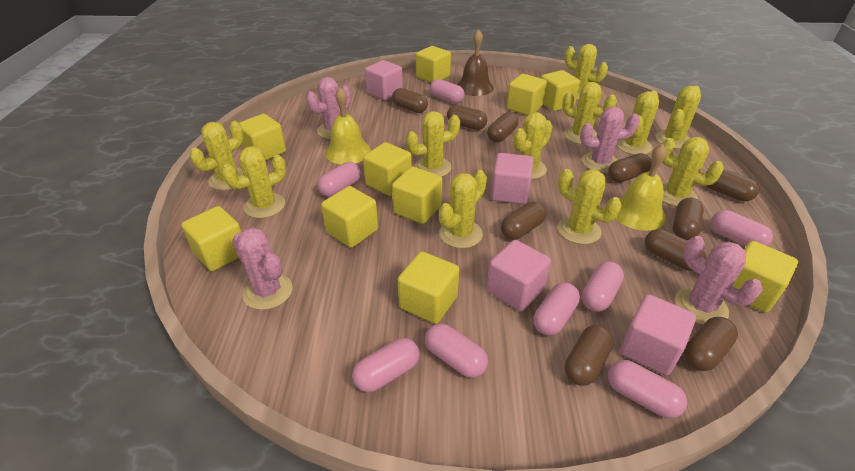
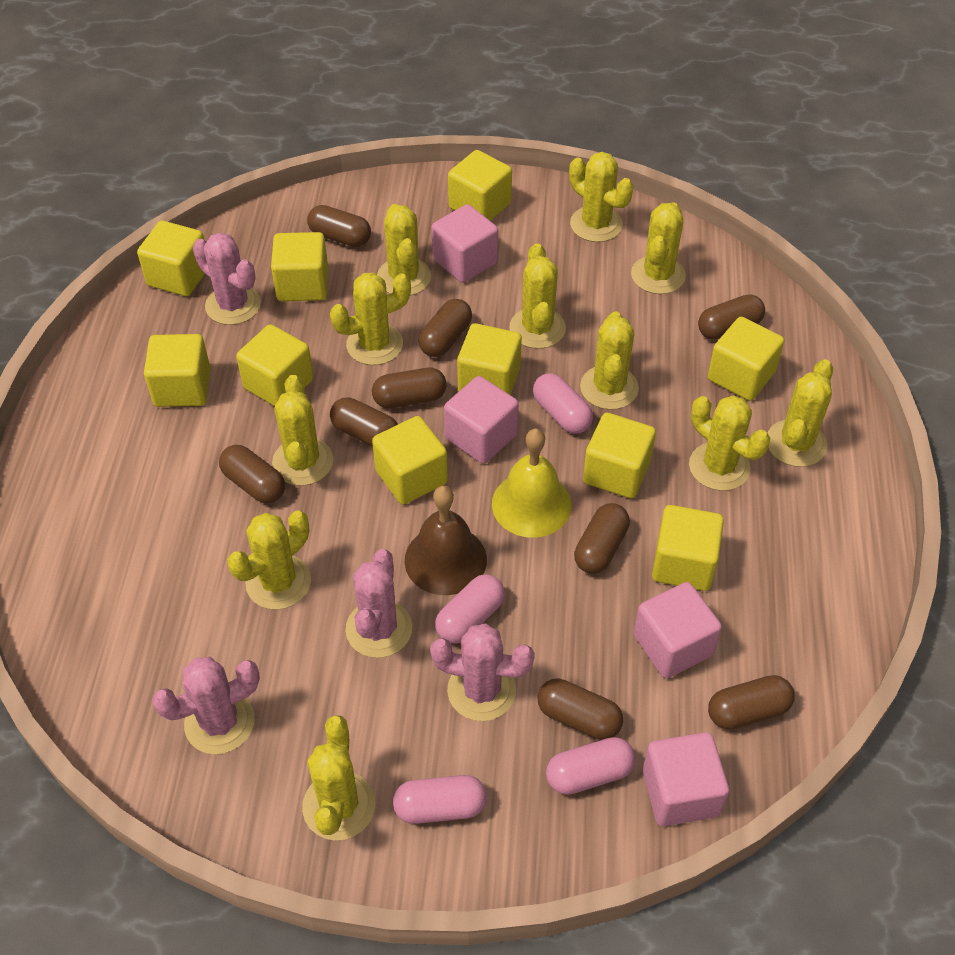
brown capsule: [392,88,428,113] [447,105,487,130] [487,112,518,142] [501,202,546,240] [565,325,614,386] [608,153,651,183] [645,229,706,271] [673,198,704,240] [684,317,738,371] [707,169,759,201] = 10 -> [219,445,285,503] [307,205,371,247] [330,397,398,446] [372,368,447,408] [418,299,472,357] [538,678,623,740] [574,503,630,574] [698,294,765,340] [708,675,795,730] = 9
pink capsule: [317,162,361,197] [352,338,420,393] [425,323,488,378] [430,79,465,104] [534,282,580,336] [582,261,624,312] [608,360,687,418] [711,210,773,246] = 8 -> [393,775,487,824] [435,574,505,644] [533,373,593,434] [546,737,635,795] = 4
yellow bell: [325,88,371,165] [615,144,667,231] = 2 -> [492,428,572,538] = 1

